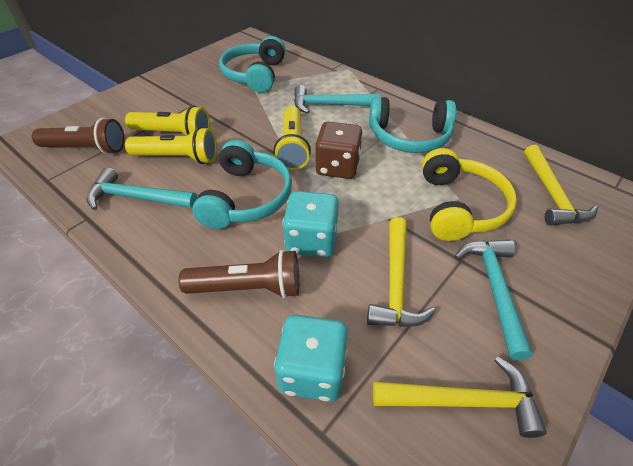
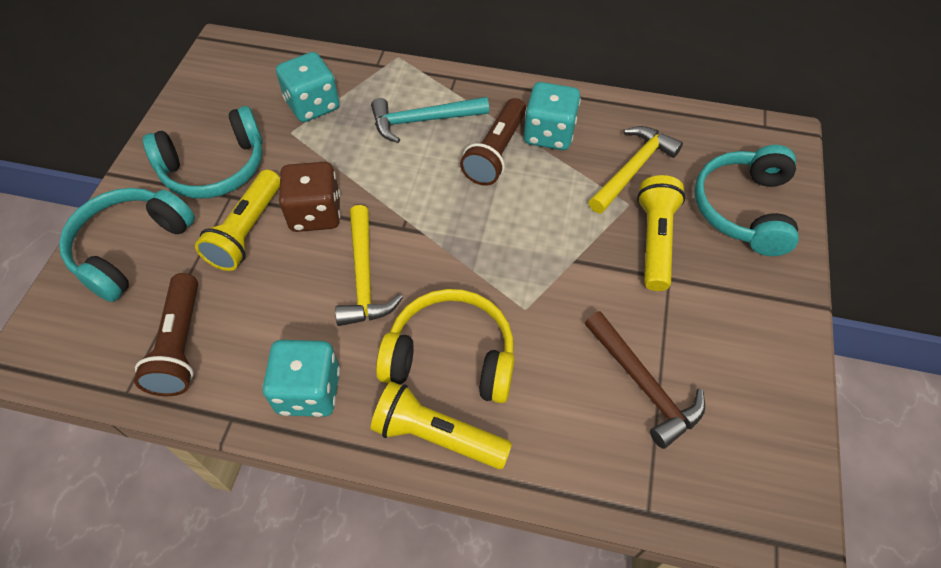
brown hammer: none = 0 -> [585,311,705,449] = 1
turquoise dice: [274,314,348,402] [282,191,339,258] = 2 -> [263,340,340,417] [276,52,340,122] [524,82,581,150] = 3
turquoise hammer: [86,167,197,210] [294,85,380,114] [454,240,533,360] = 3 -> [371,97,489,143] = 1
yellow hammer: [367,217,436,327] [373,357,547,438] [524,145,598,226] = 3 -> [335,205,403,326] [589,126,683,213] = 2

